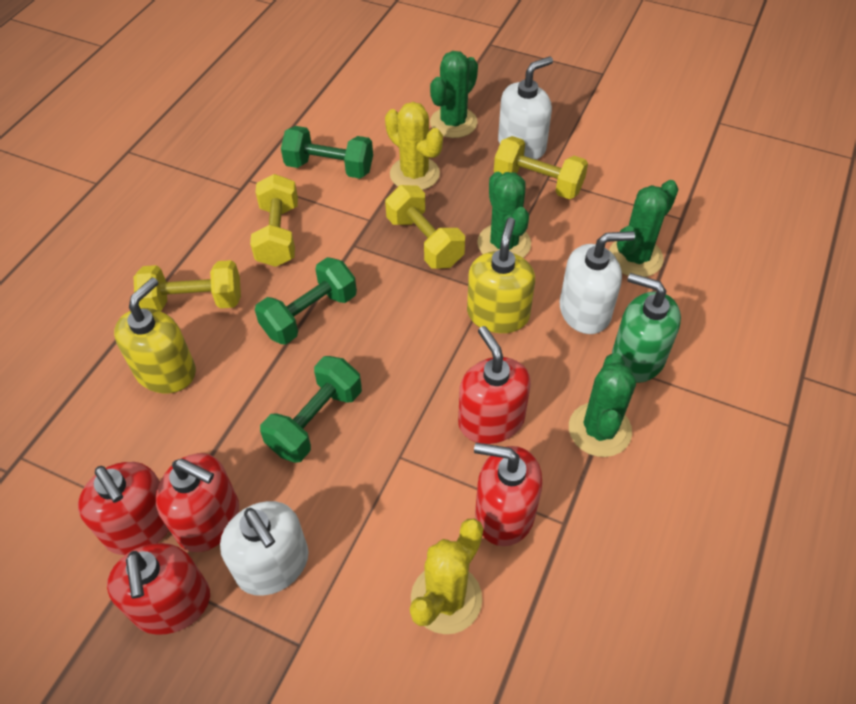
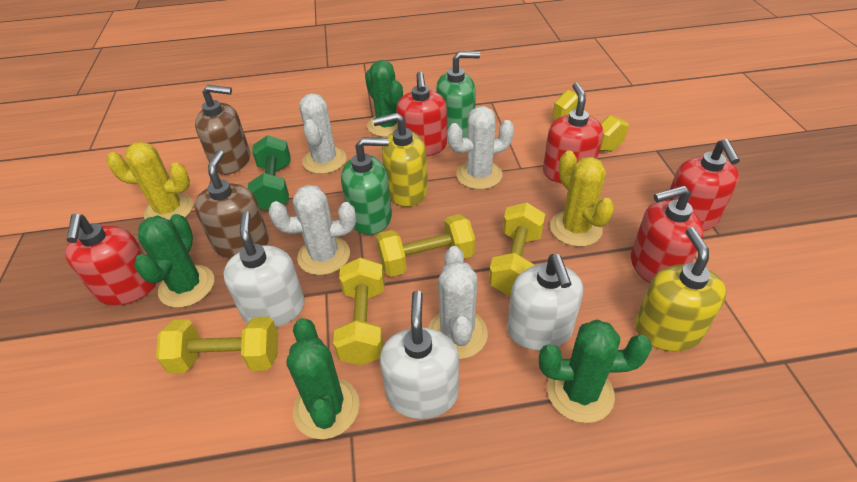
brown soap dispenser: none = 0 -> [194,150,269,259] [195,85,250,175] = 2
green dumbbell: [255,257,357,345] [260,356,362,463] [281,126,373,179] = 3 -> [248,135,291,211] = 1
green soap dispenser: [612,273,681,383] = 1 -> [341,137,392,235] [436,51,480,138] = 2
white cactus: none = 0 -> [269,185,356,275] [299,93,346,174] [428,246,488,359] [447,106,514,190] = 4
yellow dumbbell: [133,260,241,311] [250,174,298,267] [385,185,465,269] [494,136,588,199] = 4 -> [156,317,278,374] [333,257,384,365] [376,214,475,277] [489,203,545,295] [553,90,629,152] = 5

